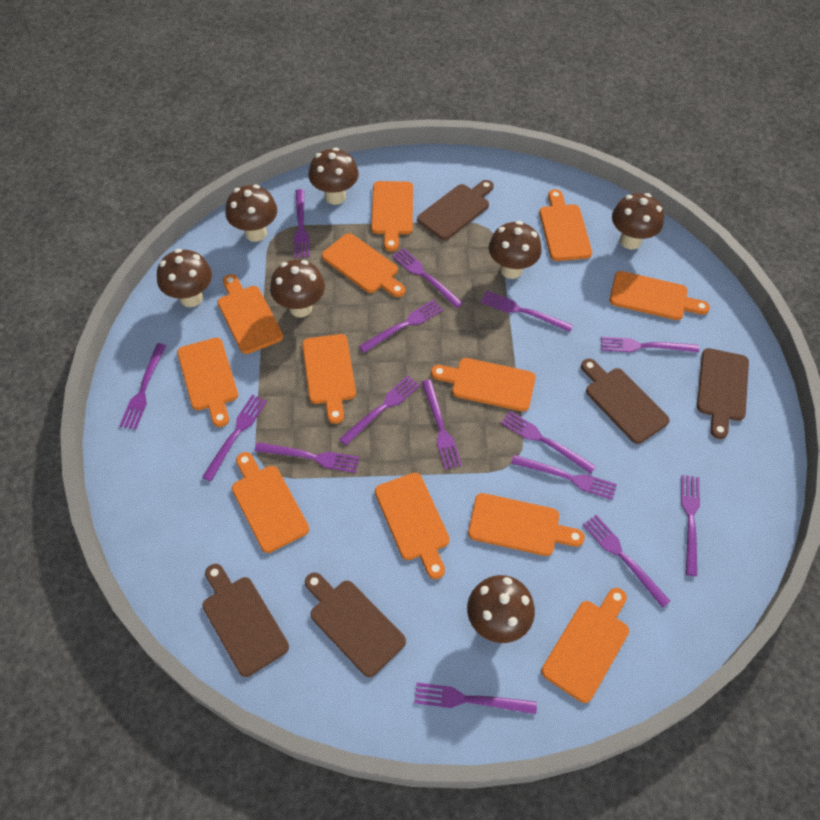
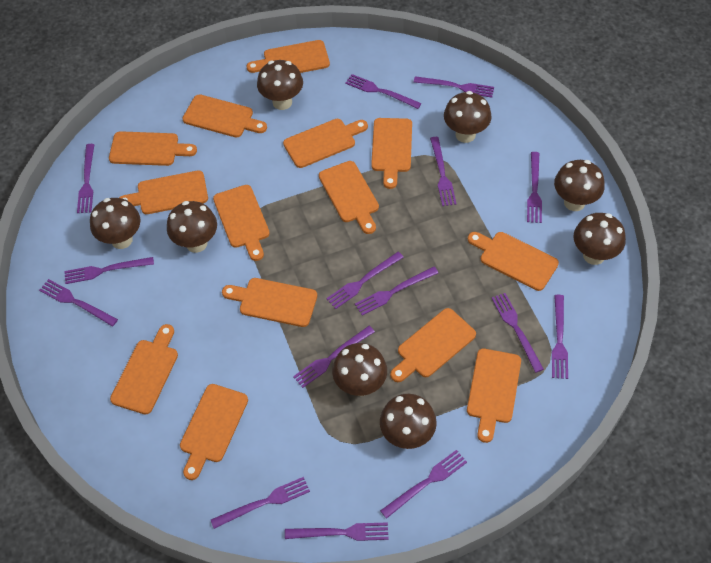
brown cutting board: [202,564,289,677] [305,572,406,677] [417,180,494,240] [581,359,670,444] [697,348,749,439] = 5 -> none = 0
brown mushroom: [157,249,212,307] [226,185,277,242] [270,260,325,317] [308,148,359,205] [467,575,535,643] [489,221,542,279] [612,193,664,249] = 7 -> [90,198,141,249] [167,201,217,253] [257,60,303,110] [332,343,387,396] [380,394,437,449] [444,91,492,143] [554,160,605,211] [573,213,626,265] = 8
orange cutting board: [177,338,238,427] [217,274,283,354] [232,452,309,553] [302,334,356,424] [322,233,406,297] [371,181,413,252] [375,473,450,579] [431,358,536,412] [468,493,585,556] [539,189,592,261] [541,588,629,703] [609,271,710,320] = 12 -> [109,131,197,166] [110,324,178,415] [119,170,208,214] [180,384,248,480] [182,94,267,138] [213,185,270,261] [222,278,317,327] [247,40,330,73] [283,119,368,168] [319,161,379,234] [371,118,412,189] [390,308,476,382] [467,348,521,443] [468,232,559,291] = 14

